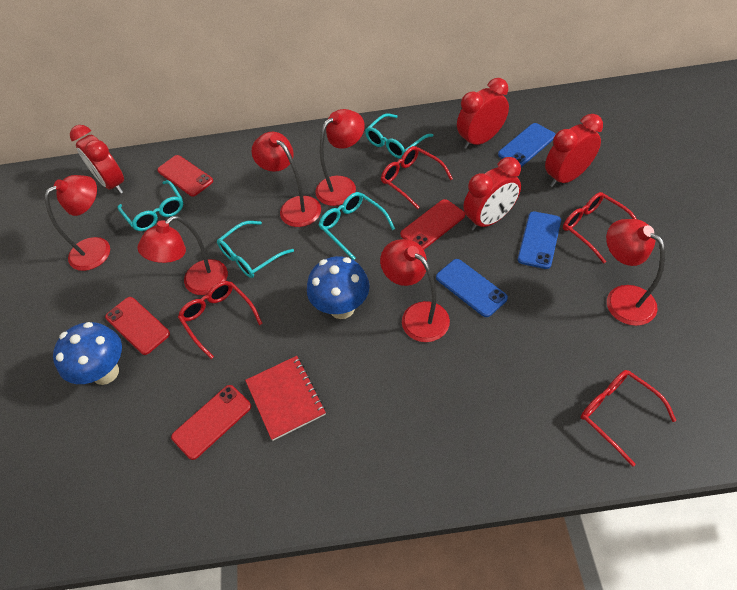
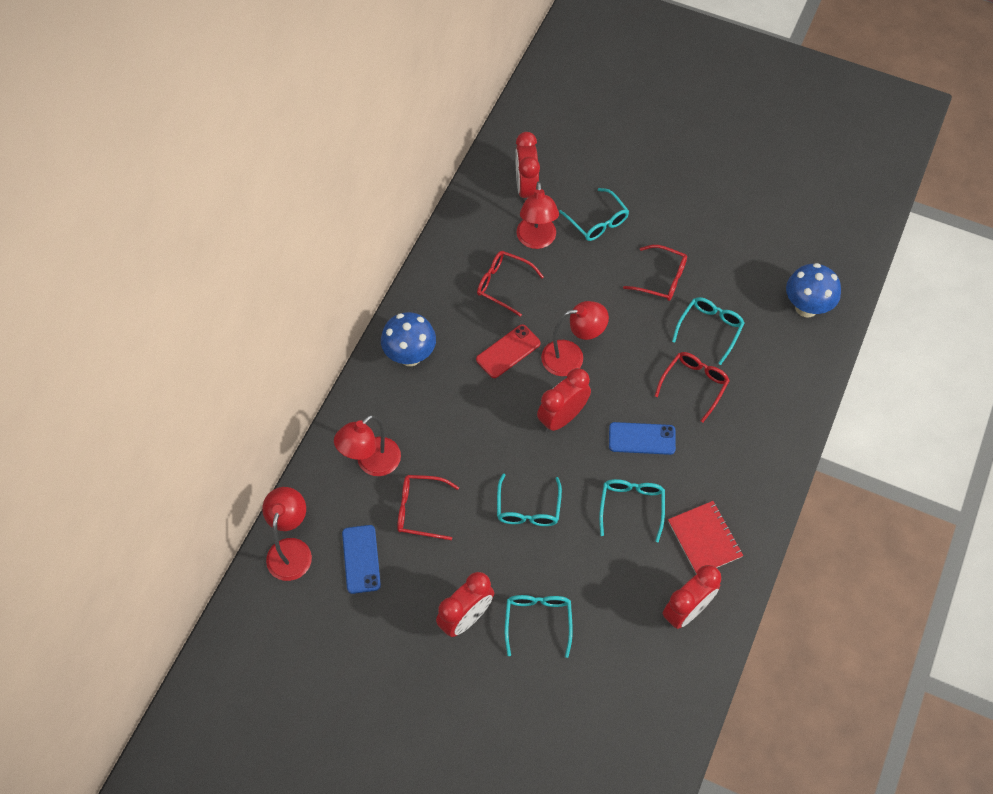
blue phone: [436,259,508,317] [498,123,556,167] [518,211,561,269] = 3 -> [342,525,381,594] [609,422,676,455] = 2
red lamp: [45,175,110,271] [138,216,228,295] [252,132,321,227] [315,109,365,206] [380,239,450,342] [606,219,665,326] = 6 -> [262,487,312,581] [334,415,401,476] [516,181,559,249] [541,301,609,376] = 4
red phone: [105,297,170,355] [157,155,213,196] [171,385,251,460] [400,199,465,249] = 4 -> [476,324,540,378] = 1
turquoise glasses: [118,180,183,231] [217,221,294,278] [319,192,395,260] [365,113,434,159] = 4 -> [497,474,562,526] [505,595,573,658] [559,188,629,241] [599,479,665,542] [672,297,745,365] = 5

